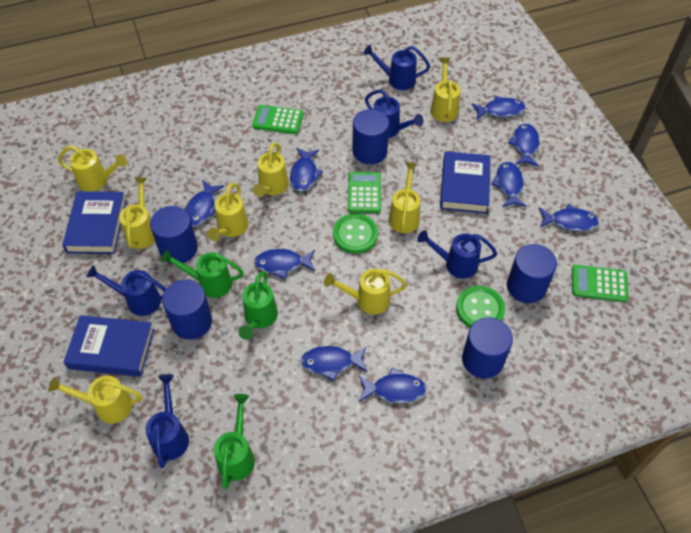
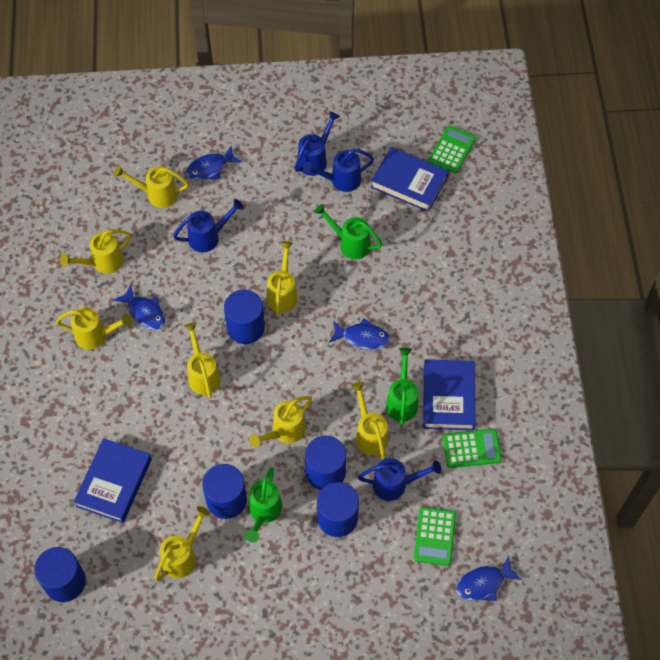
blue fish: [185,180,224,226] [254,249,315,279] [290,148,323,192] [301,346,368,381] [359,368,427,403] [471,96,526,120] [491,162,526,207] [508,123,540,166] [539,204,599,231] = 9 -> [113,285,166,330] [186,146,242,180] [329,318,390,350] [456,556,522,601] = 4
blue watering can: [86,265,166,316] [145,374,189,468] [363,45,430,90] [365,90,423,138] [417,230,497,278] = 5 -> [173,199,244,252] [294,111,340,176] [303,149,374,192] [358,458,441,501] = 4
green button: [333,214,378,254] [456,286,505,327] = 2 -> none = 0

